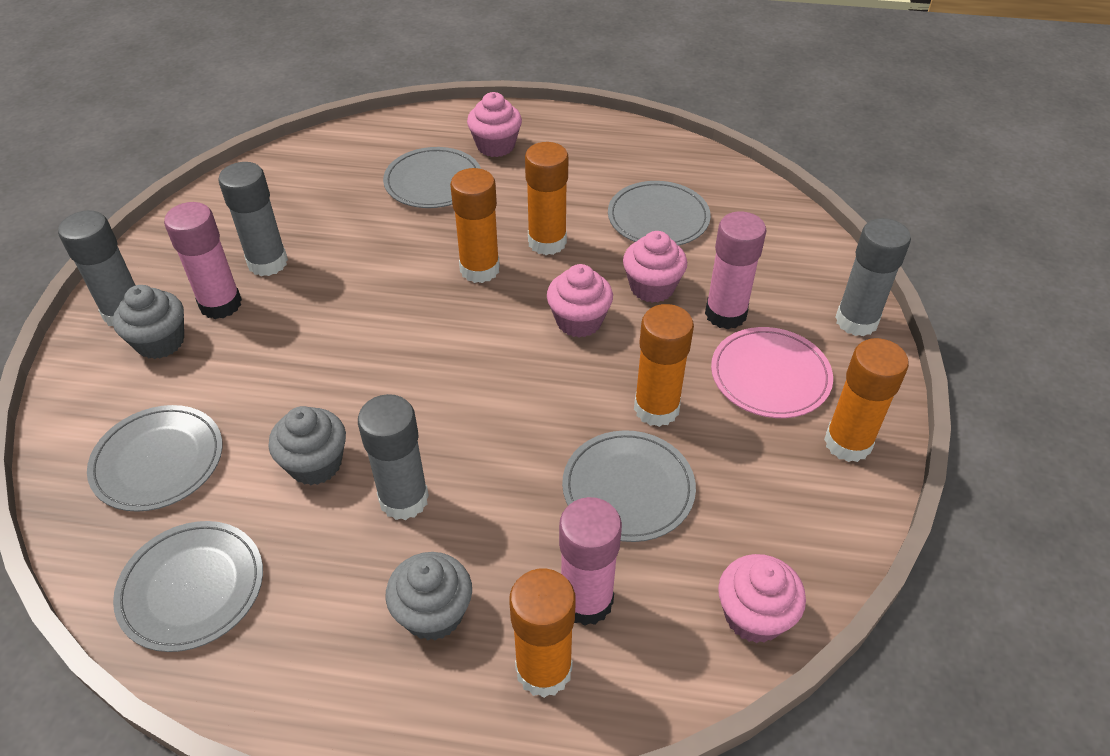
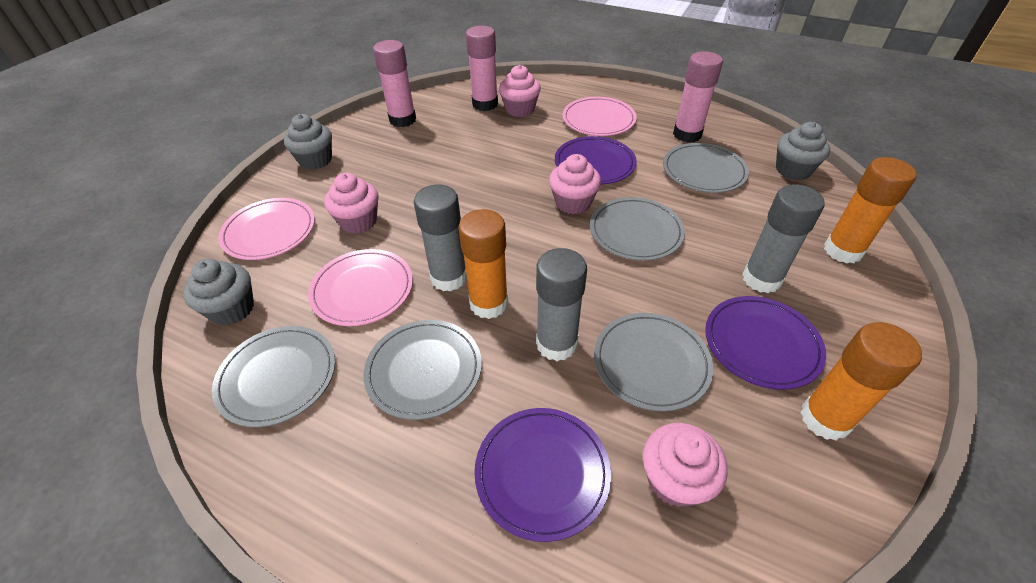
grey glue stick: [58,211,135,326] [218,162,288,276] [358,394,429,520] [835,218,911,336] = 4 -> [414,184,467,292] [536,248,587,361] [742,184,824,293] = 3
orange glue stick: [450,168,500,283] [509,569,576,698] [525,142,568,255] [634,304,694,427] [824,338,909,462] = 5 -> [459,209,508,319] [800,322,922,441] [824,157,917,263] = 3
pink plate: [711,327,833,418] = 1 -> [218,198,315,260] [308,249,413,326] [562,97,637,136] = 3
purple plate: none = 0 -> [474,408,611,542] [555,136,637,184] [705,296,826,390] = 3

